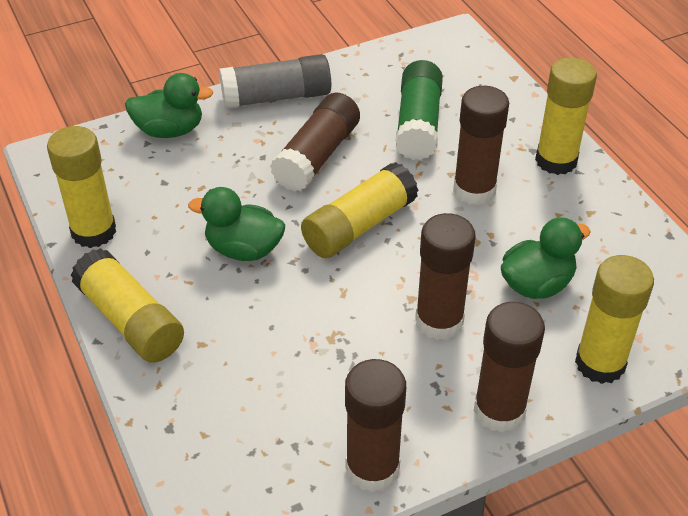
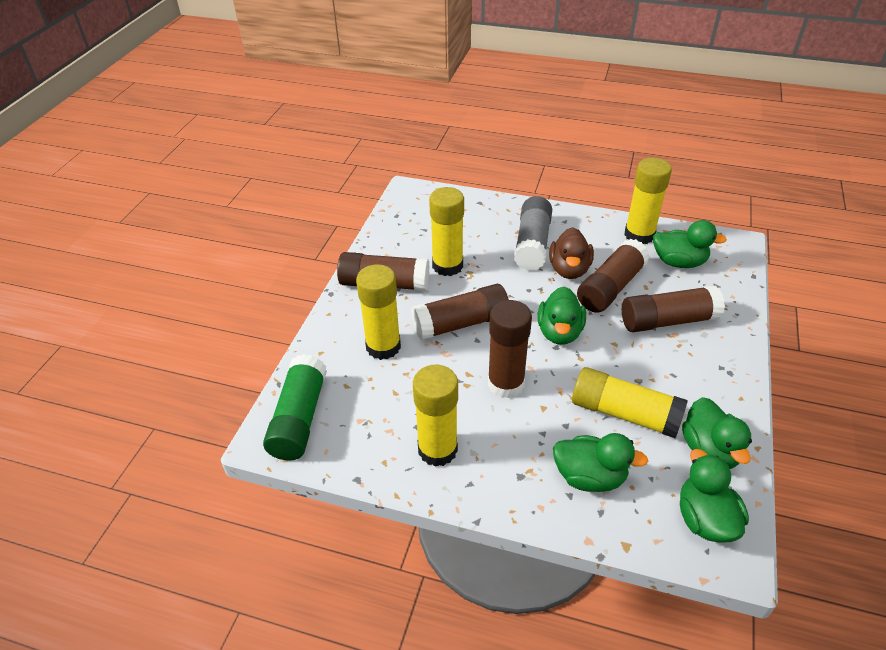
brown duck: none = 0 -> [549,227,594,279] = 1
green duck: [125,73,214,138] [188,187,285,261] [501,218,591,299] = 3 -> [538,286,586,345] [553,433,648,492] [653,220,727,268] [680,449,749,543] [682,397,752,469] = 5

